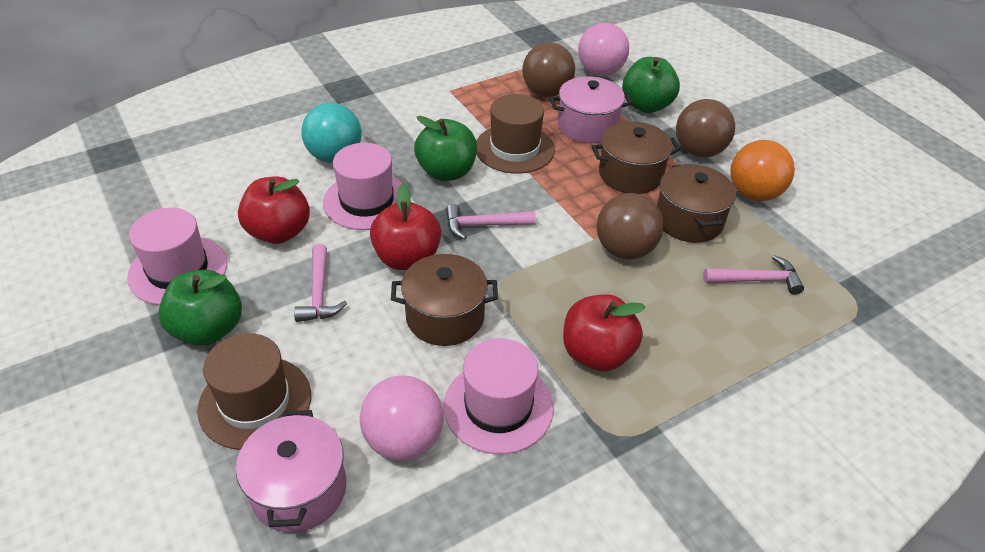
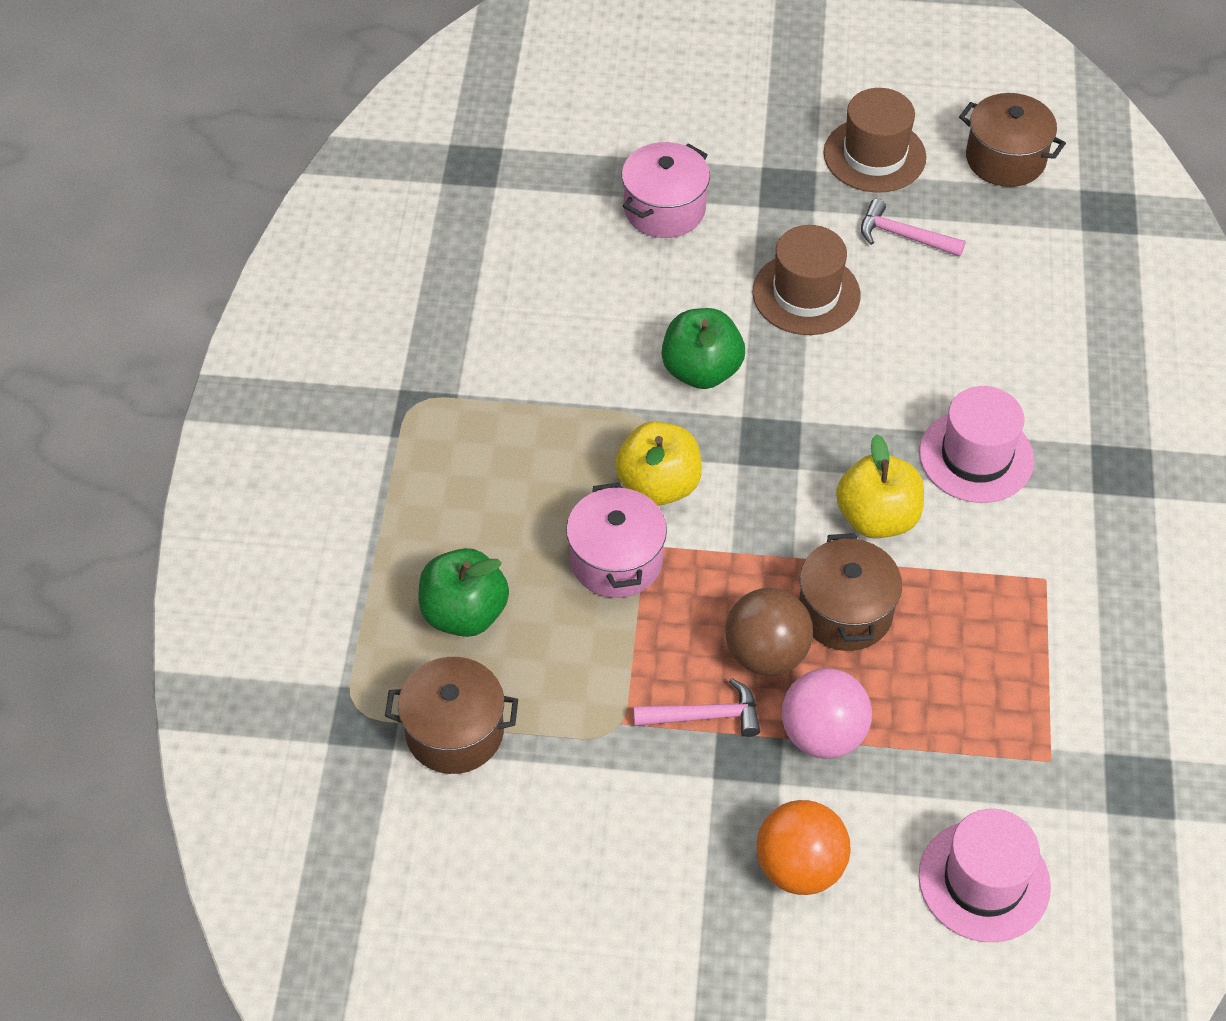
brown ball: [522,42,575,97] [596,193,664,259] [676,99,735,157] = 3 -> [726,588,813,676] = 1
green apple: [158,270,242,346] [414,116,477,181] [622,57,680,113] = 3 -> [419,548,509,637] [662,308,745,389] = 2
pink ball: [359,375,444,461] [578,23,629,76] = 2 -> [782,668,872,759] = 1
pink hammer: [294,244,347,322] [446,204,536,240] [703,255,804,295] = 3 -> [633,678,760,737] [861,199,966,257] = 2
pink hat: [127,208,227,305] [323,143,403,230] [444,338,554,454] = 3 -> [918,809,1051,942] [919,386,1034,503] = 2
red apple: [238,176,310,244] [370,184,441,270] [563,295,645,371] = 3 -> none = 0
turquoise ball: [301,103,361,163] = 1 -> none = 0
yellow apple: none = 0 -> [615,421,702,506] [836,434,924,538] = 2

